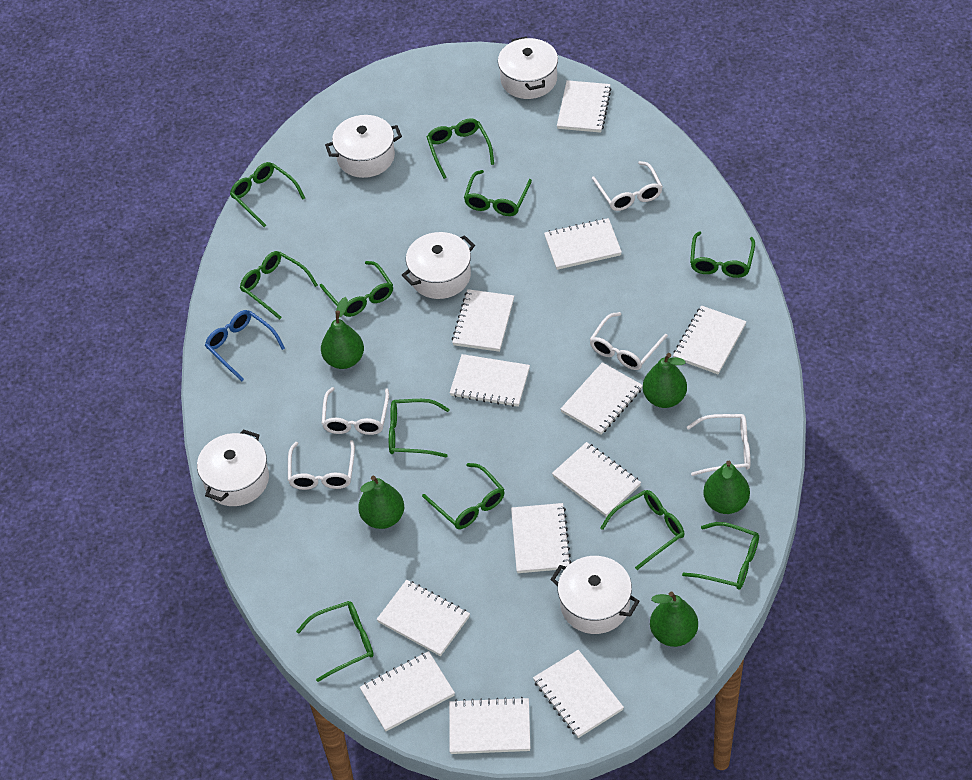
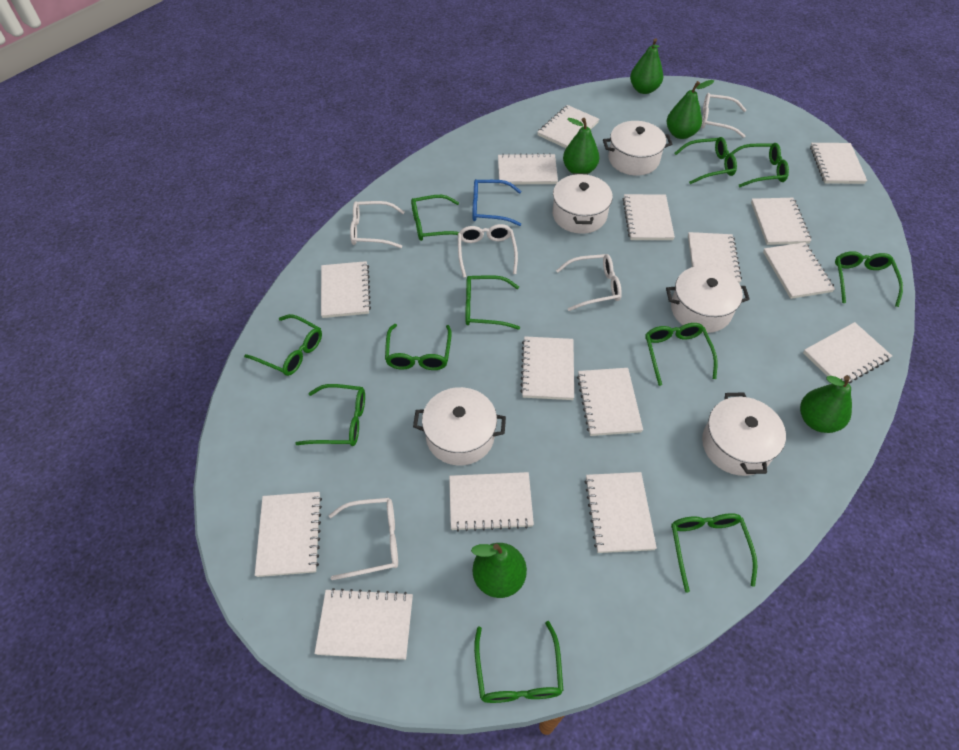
white notebook: [360,651,455,731] [376,580,470,656] [449,697,530,754] [450,354,530,407] [452,289,514,352] [511,503,571,573] [533,650,624,738] [544,218,622,270] [552,442,641,517] [557,80,612,133] [560,362,643,435] [673,306,747,374] = 12 -> [255,492,322,577] [314,588,413,660] [321,261,371,318] [449,472,534,532] [498,153,558,185] [520,336,574,400] [537,105,599,148] [577,368,643,436] [585,472,657,553] [623,194,675,240] [688,232,742,284] [751,198,812,245] [763,242,835,299] [803,322,892,383] [810,143,867,184] = 15

